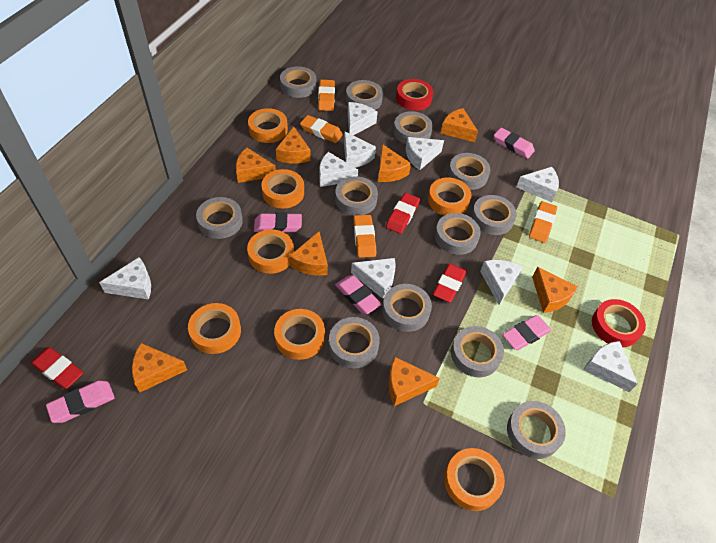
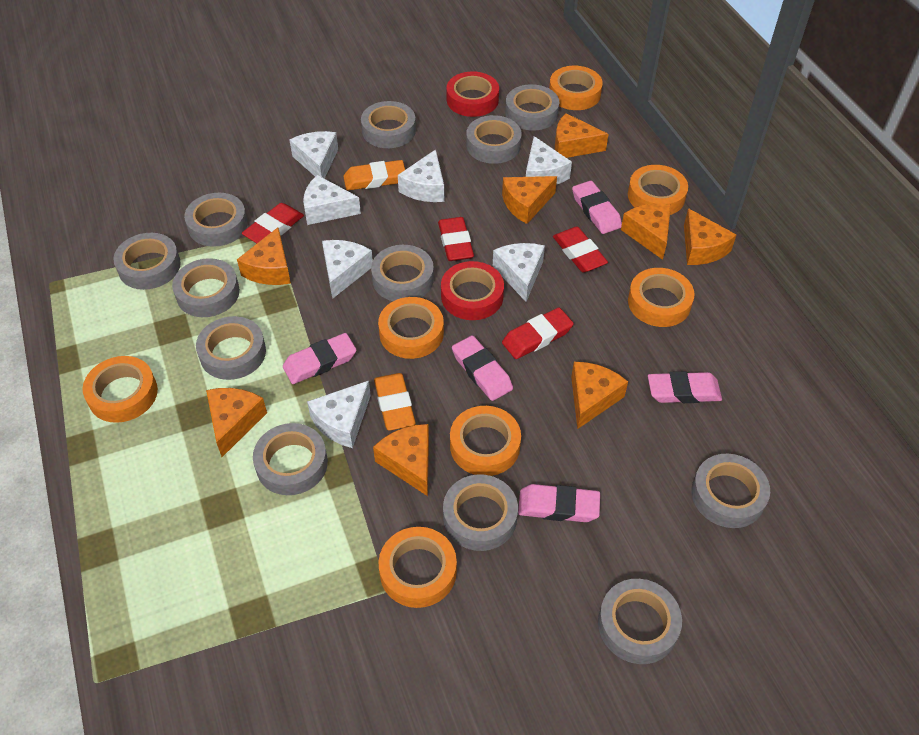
orange eraser: [300,115,343,143] [318,80,335,111] [353,215,376,258] [529,201,557,243] = 4 -> [343,160,405,190] [374,373,416,431] = 2
red eraser: [31,347,83,389] [386,193,420,234] [433,264,467,303] = 3 -> [242,203,304,243] [438,217,474,261] [502,307,574,359] [553,227,608,272] = 4
white cheese: [99,257,151,300] [319,152,358,187] [344,132,376,168] [348,102,378,135] [351,258,396,299] [406,137,444,170] [480,260,523,305] [516,167,559,202] [584,341,638,392] = 9 -> [289,131,338,179] [303,175,361,225] [307,380,371,448] [322,240,373,299] [398,149,444,202] [493,243,545,302] [526,136,572,185] = 7

